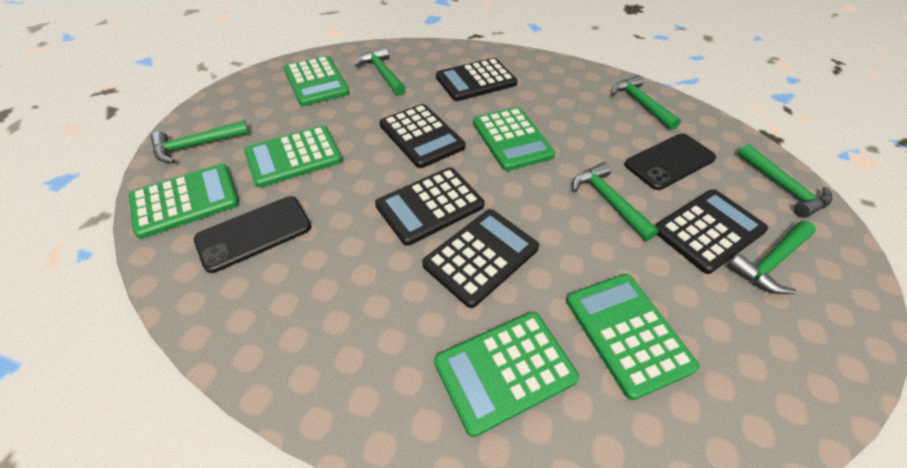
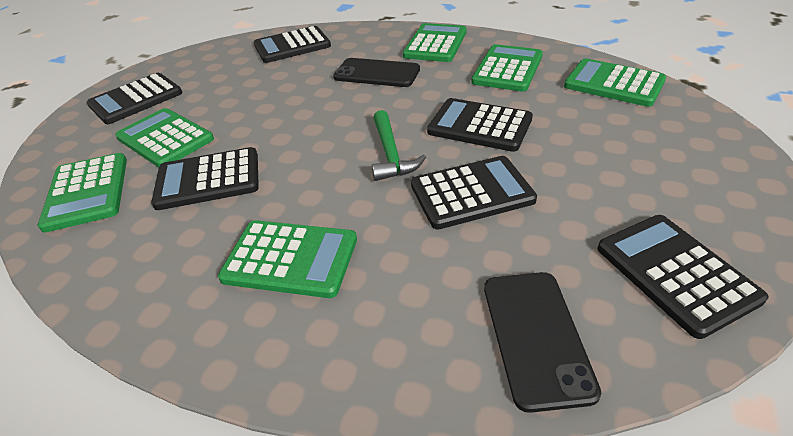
black calculator: [375,167,485,246] [380,104,466,168] [422,209,539,308] [436,58,518,101] [655,189,768,274] = 5 -> [86,73,182,124] [151,147,259,210] [254,26,331,63] [411,156,537,229] [427,98,533,152] [597,215,768,339] = 6
green hammer: [151,120,249,163] [355,47,406,96] [572,162,659,241] [612,75,681,130] [727,221,816,294] [737,144,832,218] = 6 -> [372,110,426,181] = 1

